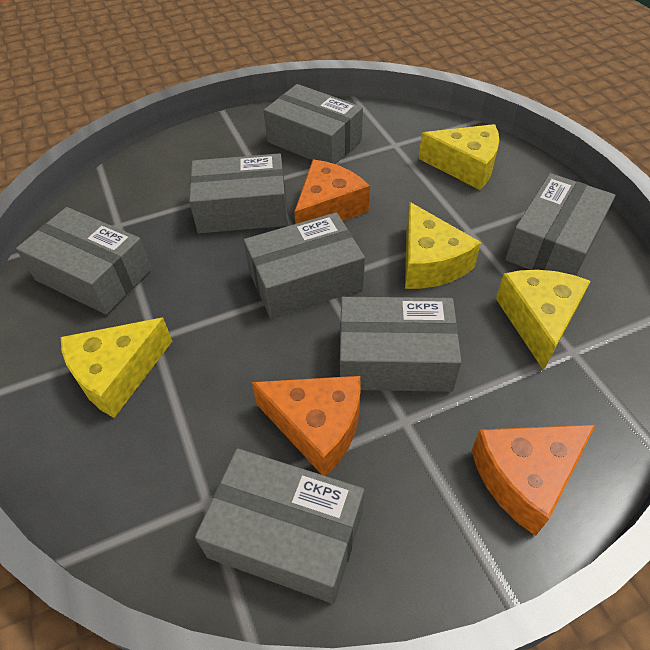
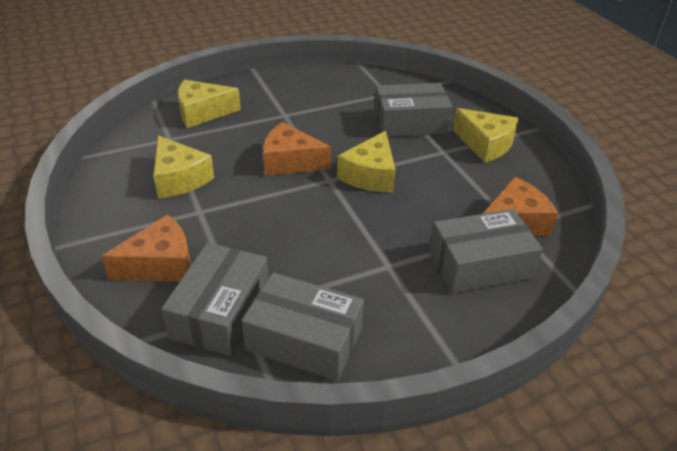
grey box: [16,207,152,315] [189,153,288,233] [195,448,364,604] [244,212,365,319] [264,84,363,164] [340,297,462,392] [505,173,615,276] = 7 -> [161,243,269,356] [241,272,364,381] [374,83,452,137] [429,209,543,293] = 4

